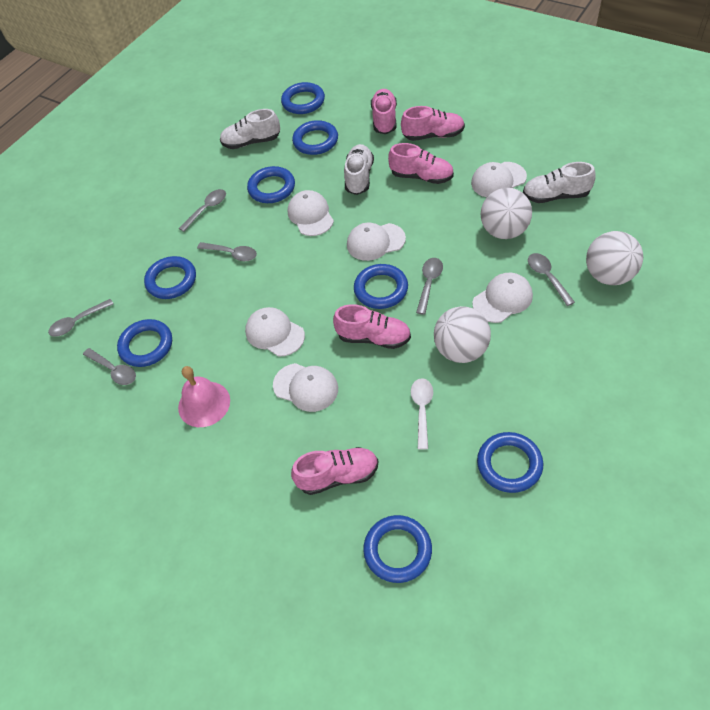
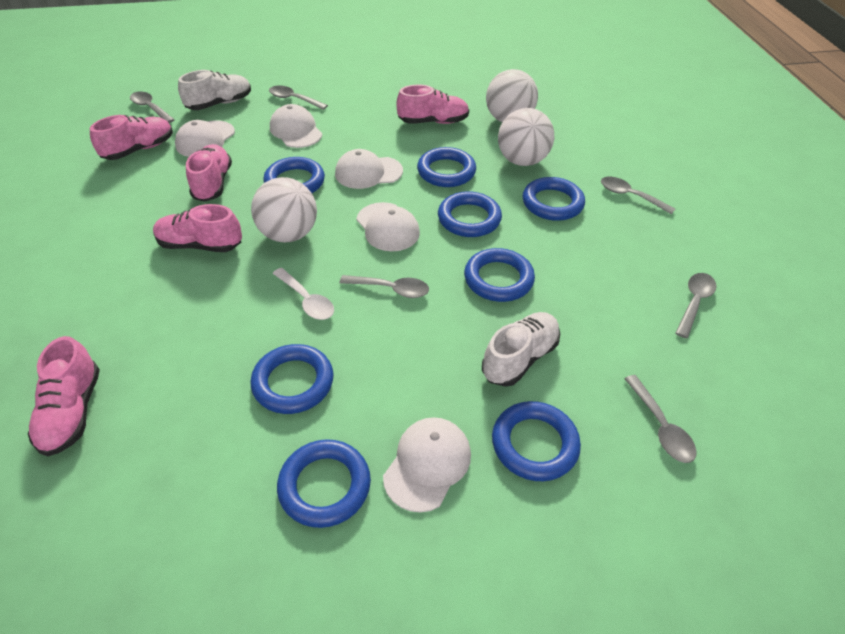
pink bell: [178,366,230,427] = 1 -> none = 0
white cap: [245,307,305,356] [273,363,338,412] [288,190,334,236] [347,223,406,261] [471,162,527,197] [472,273,533,323] = 6 -> [175,120,235,157] [270,104,322,148] [335,149,403,189] [357,202,420,252] [383,417,471,513] = 5
white shoe: [220,109,280,149] [344,144,374,195] [523,162,596,203] = 3 -> [178,70,251,110] [482,312,560,387] = 2

